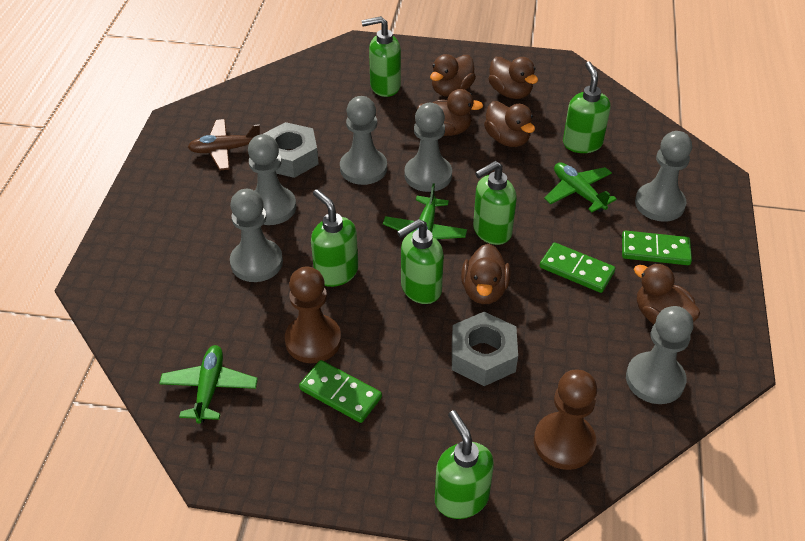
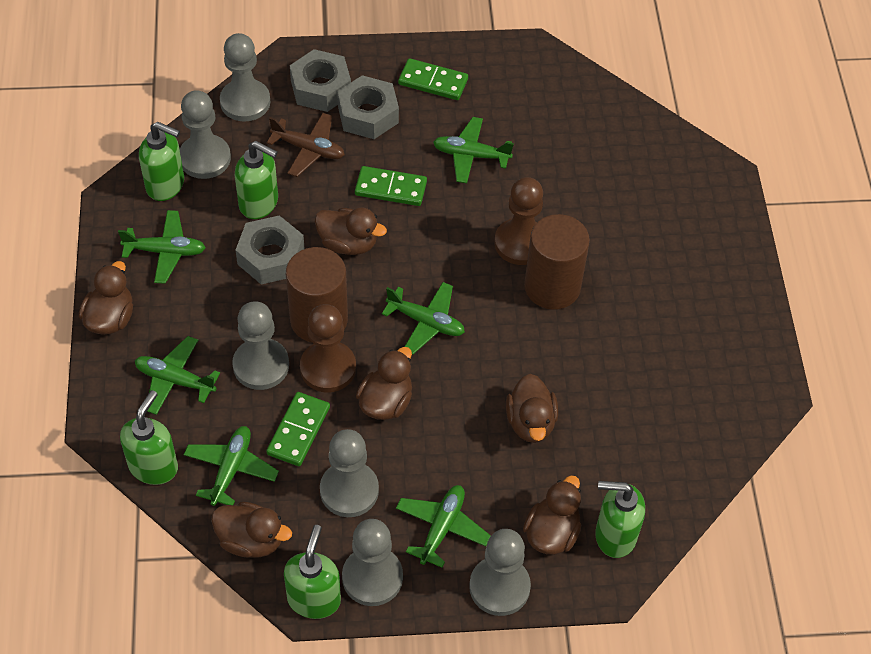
brown cylinder: none = 0 -> [286,247,348,342] [524,214,590,310] = 2
green plane: [159,345,258,424] [383,183,467,240] [544,162,617,212] = 3 -> [118,210,206,284] [135,336,220,415] [183,426,279,506] [382,282,465,355] [396,485,491,568] [433,117,514,183] = 6
green soap dispenser: [311,189,358,287] [361,16,401,97] [397,219,444,304] [435,410,494,519] [473,161,517,245] [563,61,611,153] = 6 -> [120,390,178,485] [139,122,184,201] [235,141,278,219] [284,525,341,619] [595,481,645,558] = 5
grey nut: [264,122,319,178] [452,312,518,386] = 2 -> [235,215,305,284] [290,49,351,112] [337,75,399,139] = 3

